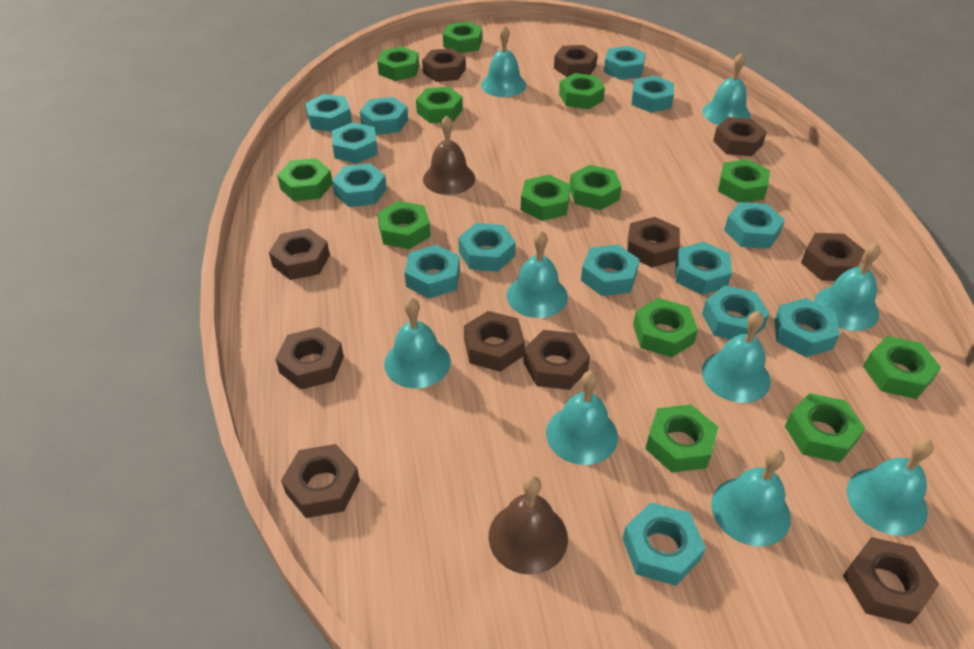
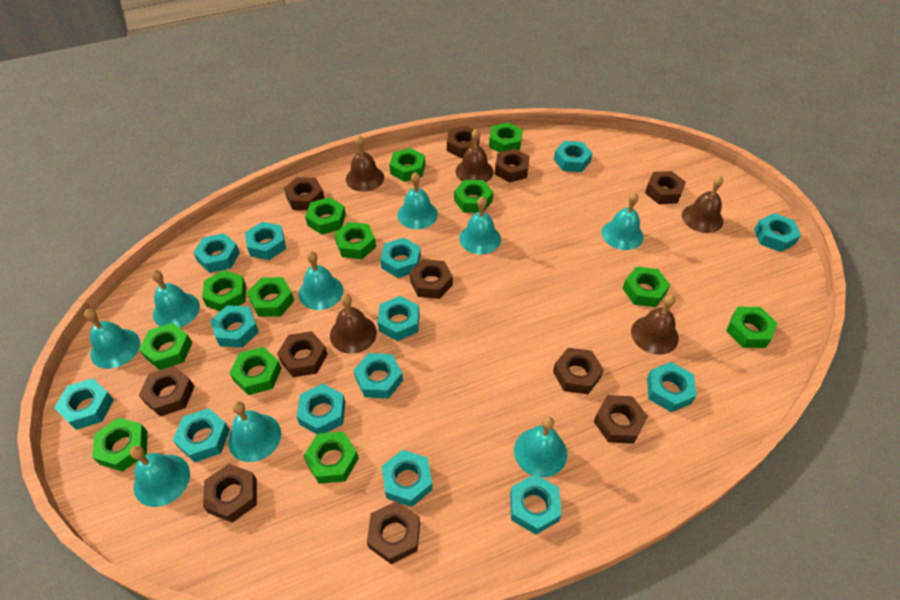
brown bell: [423,115,475,195] [489,476,568,574] = 2 -> [330,294,377,354] [346,136,384,192] [456,129,494,182] [631,295,679,355] [682,176,723,233] = 5

